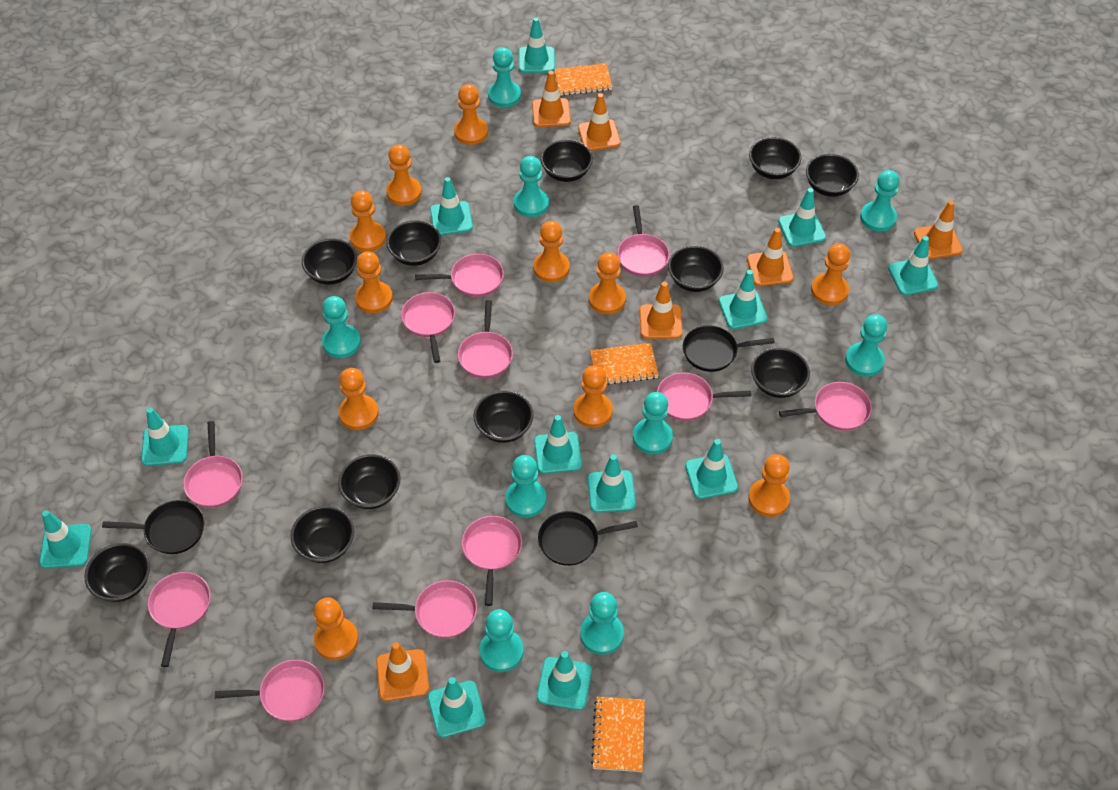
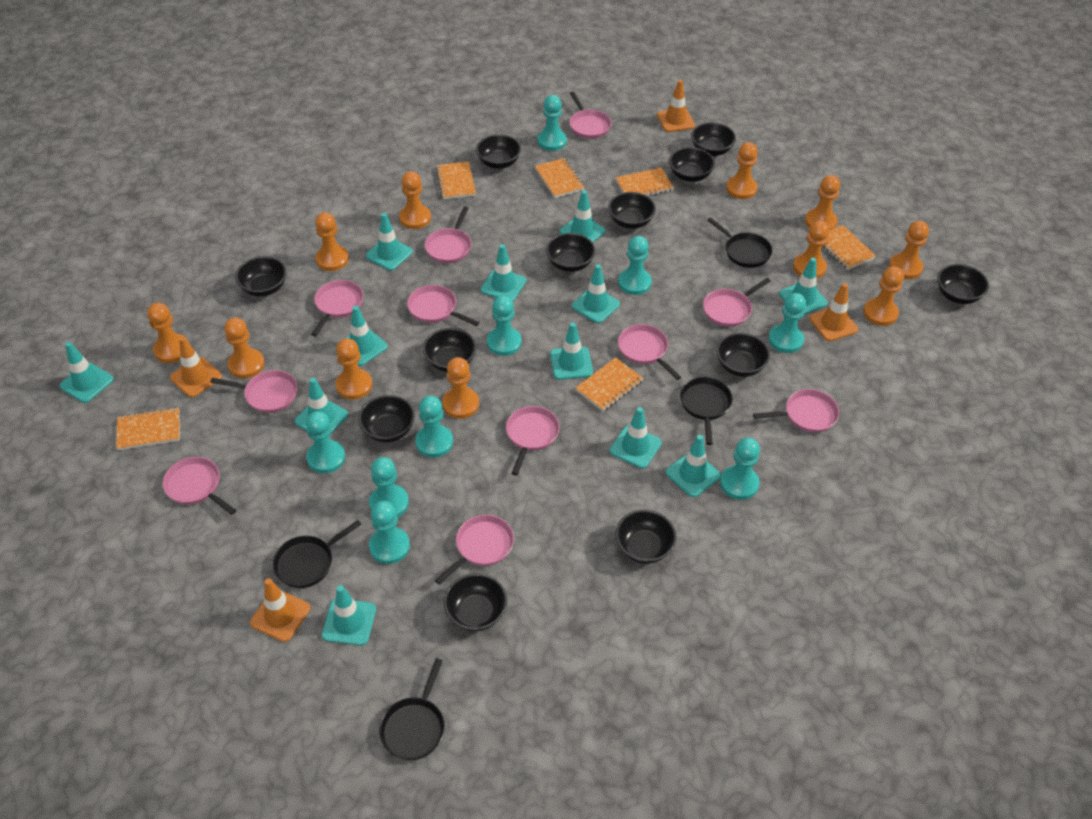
black bowl: [84,543,150,602] [291,506,354,563] [302,238,357,285] [338,454,400,509] [386,220,441,266] [473,390,534,443] [540,139,593,182] [668,246,724,292] [749,137,802,179] [751,347,810,398] [806,154,859,197] = 11 -> [235,256,287,297] [358,395,415,442] [423,328,476,372] [443,573,507,631] [476,134,521,169] [546,233,596,272] [608,192,656,229] [615,510,677,564] [669,147,715,182] [691,122,736,156] [716,333,770,377] [937,264,989,304] = 12
black pan: [102,500,204,554] [538,511,638,566] [683,325,775,372] = 3 -> [273,520,362,588] [379,658,445,760] [680,377,733,445] [707,217,772,268] = 4
orange notebook: [554,63,613,96] [590,343,659,385] [591,697,645,772] = 3 -> [116,407,180,450] [436,162,476,199] [535,158,585,198] [575,358,644,411] [616,168,674,196] [823,225,876,270] = 6
orange traffic cone: [376,642,429,701] [532,71,571,127] [578,93,621,151] [639,282,683,339] [747,228,794,286] [914,201,963,259] = 6 -> [170,336,222,397] [250,578,311,642] [657,80,695,132] [809,283,858,341] = 4

